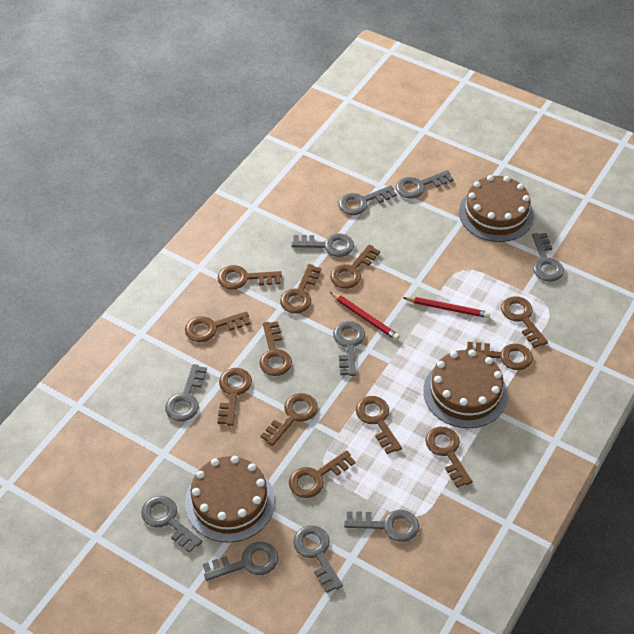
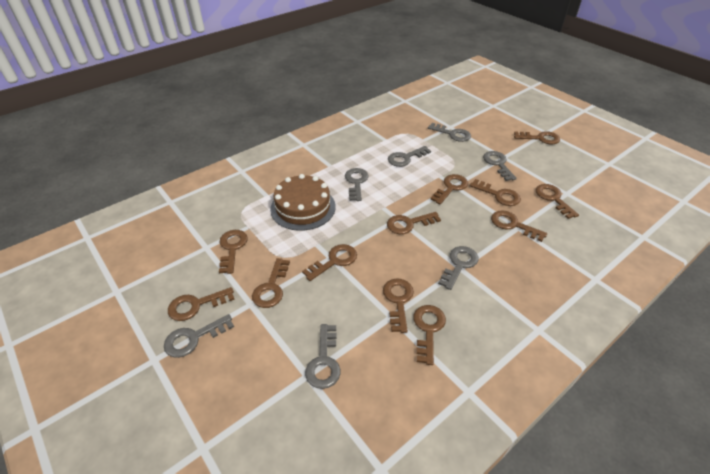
brown cake: [185,456,275,543] [423,349,508,428] [459,175,534,242] = 3 -> [270,174,336,231] = 1
grey key: [141,496,202,553] [165,364,207,421] [203,542,278,581] [291,234,354,257] [293,525,343,593] [333,321,365,376] [338,185,397,215] [344,510,419,542] [396,170,453,199] [532,233,564,282] = 10 -> [164,314,234,358] [305,324,340,389] [345,168,369,201] [388,146,431,167] [428,123,471,142] [438,246,479,290] [483,151,517,181] = 7
red pencil: [330,292,400,340] [403,297,490,318] = 2 -> none = 0

